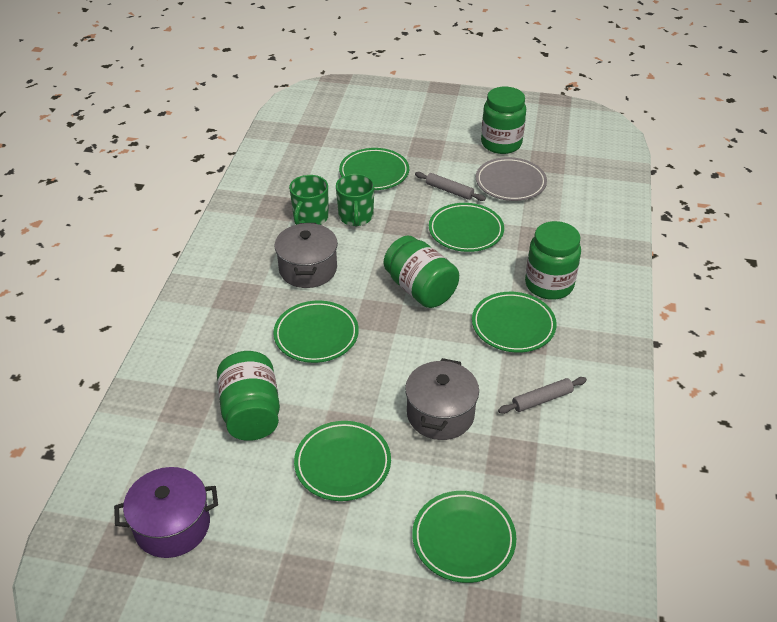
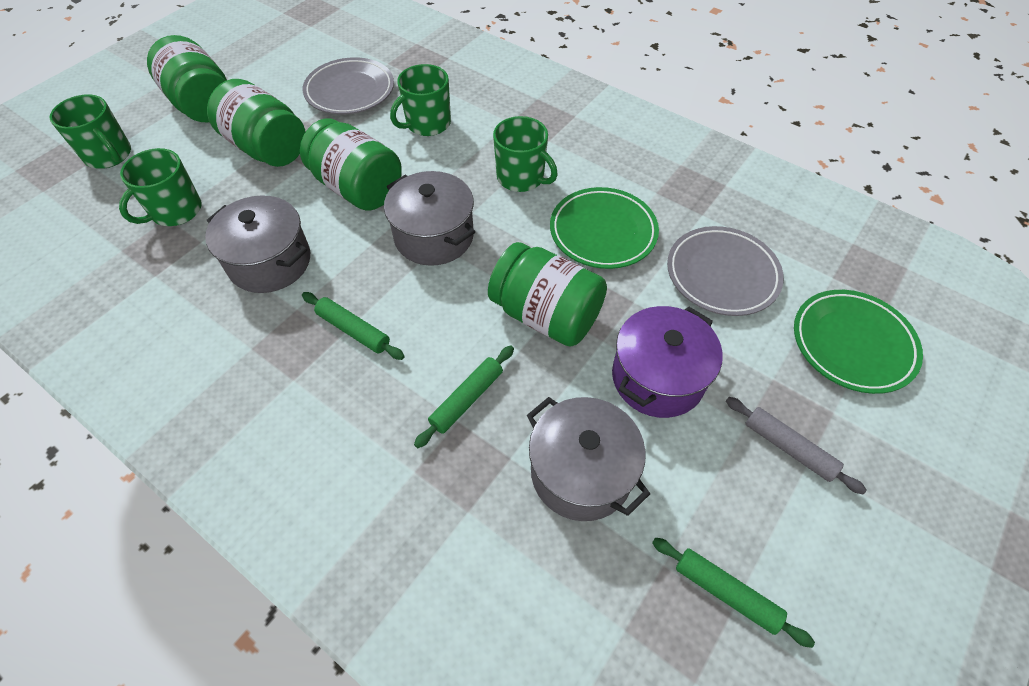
green mug: [289,175,328,225] [336,174,375,226] = 2 -> [50,94,131,169] [119,148,202,226] [390,64,451,136] [493,116,558,192] = 4
green plate: [273,301,359,363] [294,421,391,501] [339,148,409,190] [412,491,516,583] [429,203,504,252] [472,292,557,353] = 6 -> [550,187,659,269] [794,290,923,394] = 2
green rolling pin: none = 0 -> [302,292,405,360] [414,345,514,448] [652,538,815,648] = 3
grey plate: [476,157,547,201] = 1 -> [303,57,394,114] [667,226,784,316] = 2
grey pot: [275,223,338,288] [405,358,479,440] = 2 -> [205,195,310,293] [384,171,475,266] [527,397,650,521] = 3
grey rolling pin: [415,172,486,201] [498,377,587,414] = 2 -> [726,397,867,494] = 1

